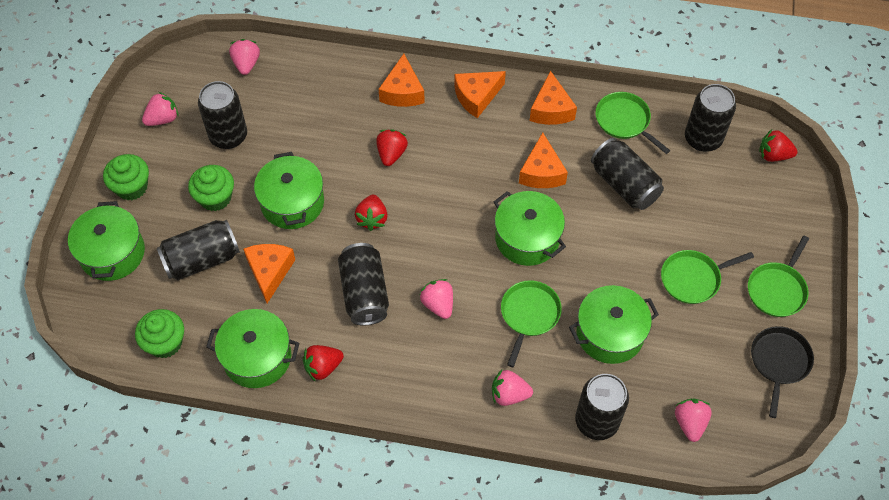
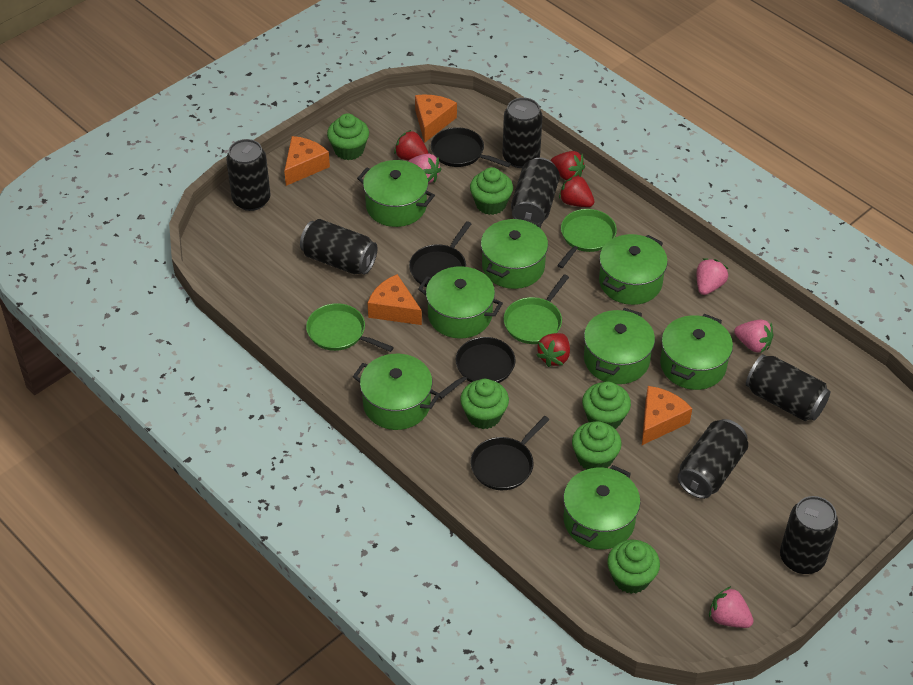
black can: [157,220,240,280] [198,81,247,149] [338,243,389,325] [575,374,629,440] [591,138,664,210] [685,84,736,152] = 6 -> [226,139,270,211] [300,219,378,275] [502,97,543,168] [511,158,560,224] [678,419,748,499] [746,354,830,421] [780,496,838,574] = 7
black pan: [751,326,814,418] = 1 -> [409,221,471,287] [431,127,511,167] [439,337,516,399] [470,416,550,490] = 4
green cupcake: [103,154,149,200] [135,309,184,358] [188,165,234,211] = 3 -> [327,113,369,160] [460,379,509,429] [470,167,513,215] [572,421,622,470] [582,382,631,429] [607,540,660,594] = 6
green pan: [501,280,562,367] [595,92,670,154] [661,250,754,304] [748,236,809,317] = 4 -> [306,303,394,352] [503,274,569,344] [557,209,617,268] = 3
green pot: [68,201,145,281] [206,309,299,388] [254,152,324,229] [494,191,566,266] [569,285,659,364] = 5 -> [353,354,440,430] [357,160,435,227] [418,266,503,339] [481,218,548,289] [563,465,640,550] [584,308,655,384] [599,234,668,305] [660,314,733,390] = 8
orange cheese: [243,244,295,303] [379,54,425,107] [454,71,506,118] [519,132,568,188] [530,70,577,125] = 5 -> [284,136,330,186] [368,274,422,325] [415,94,457,143] [642,386,692,445] = 4
pink strawberry: [142,92,179,126] [229,39,260,75] [419,279,453,319] [492,370,533,406] [675,399,712,442] = 5 -> [408,154,441,183] [697,258,729,295] [709,586,753,628] [734,320,773,353] = 4

